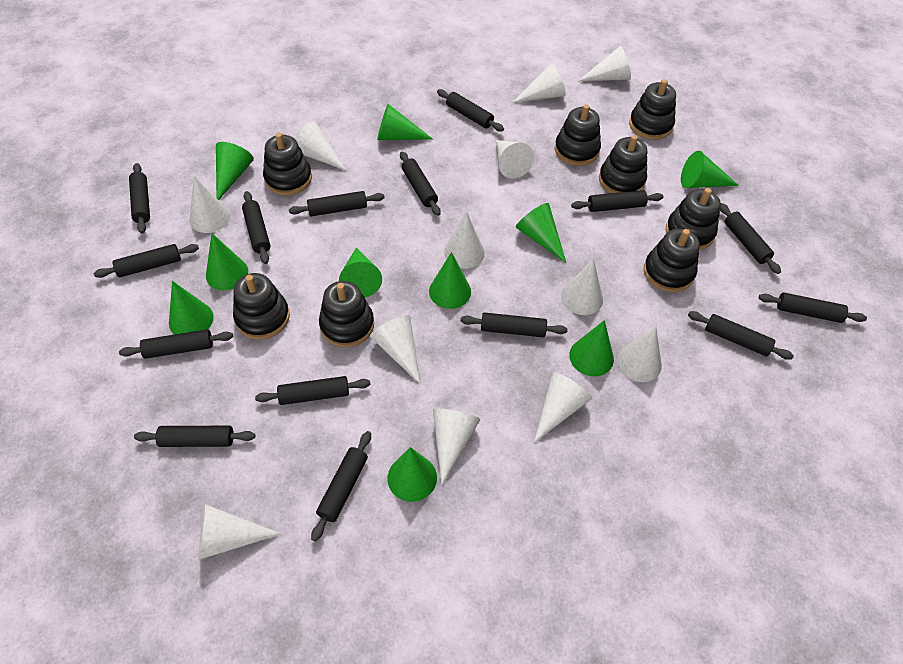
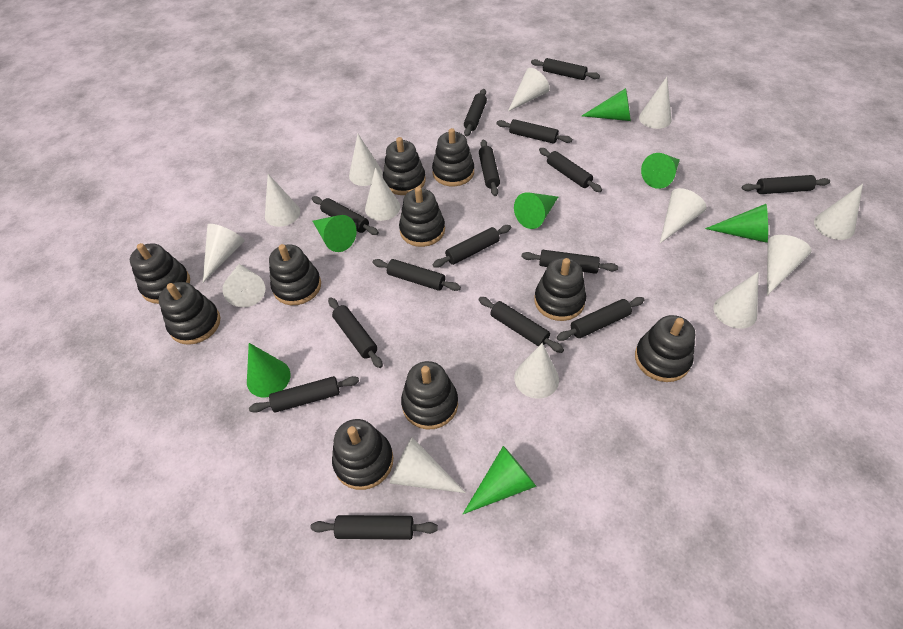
black stacking toy: [233,273,290,340] [263,133,312,196] [319,281,374,347] [555,104,601,166] [599,135,647,193] [629,79,676,140] [644,229,700,292] [666,188,721,250] = 8 -> [130,243,190,304] [159,282,221,345] [269,244,321,305] [332,419,393,490] [383,137,426,195] [399,187,445,247] [401,361,458,429] [432,128,474,186] [534,258,586,321] [635,315,695,382] = 10
green cone: [169,281,214,334] [206,233,248,290] [216,142,254,200] [339,248,382,298] [377,104,433,140] [388,447,437,502] [429,252,471,309] [516,203,566,263] [569,320,614,376] [681,151,739,188] = 10 -> [247,343,291,398] [313,215,357,252] [463,446,537,514] [514,192,558,229] [582,88,631,121] [641,153,680,189] [705,204,768,243] = 7
white cone: [190,176,230,233] [198,504,281,560] [295,121,346,170] [370,315,421,384] [433,408,480,486] [444,212,485,269] [496,140,534,179] [512,63,566,103] [534,372,592,443] [561,259,603,315] [578,46,631,81] [617,326,662,382] = 12 -> [203,224,245,282] [222,264,265,307] [265,174,300,227] [349,134,383,186] [365,167,400,221] [389,437,466,493] [508,68,550,111] [514,343,559,399] [639,77,672,129] [660,188,707,243] [713,272,759,329] [767,235,812,296] [814,184,863,240] = 13

